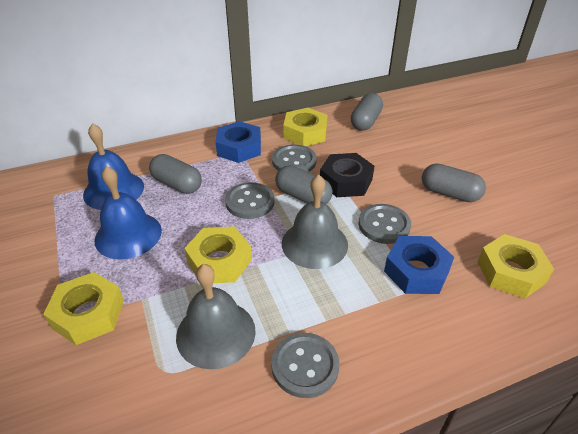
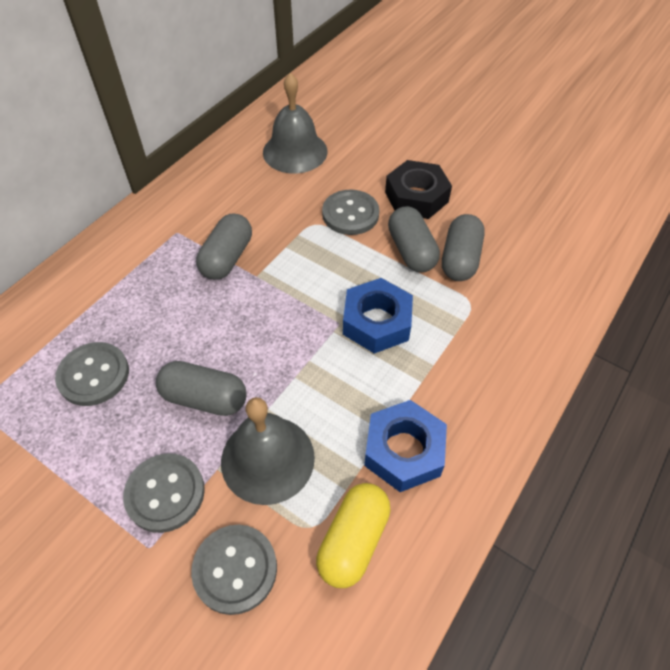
blue bell: [83,123,144,210] [95,166,162,259] = 2 -> none = 0
yellow capsule: none = 0 -> [316,483,390,588] = 1
yellow nut: [43,272,124,345] [184,226,252,283] [283,108,327,146] [478,234,554,298] = 4 -> none = 0

